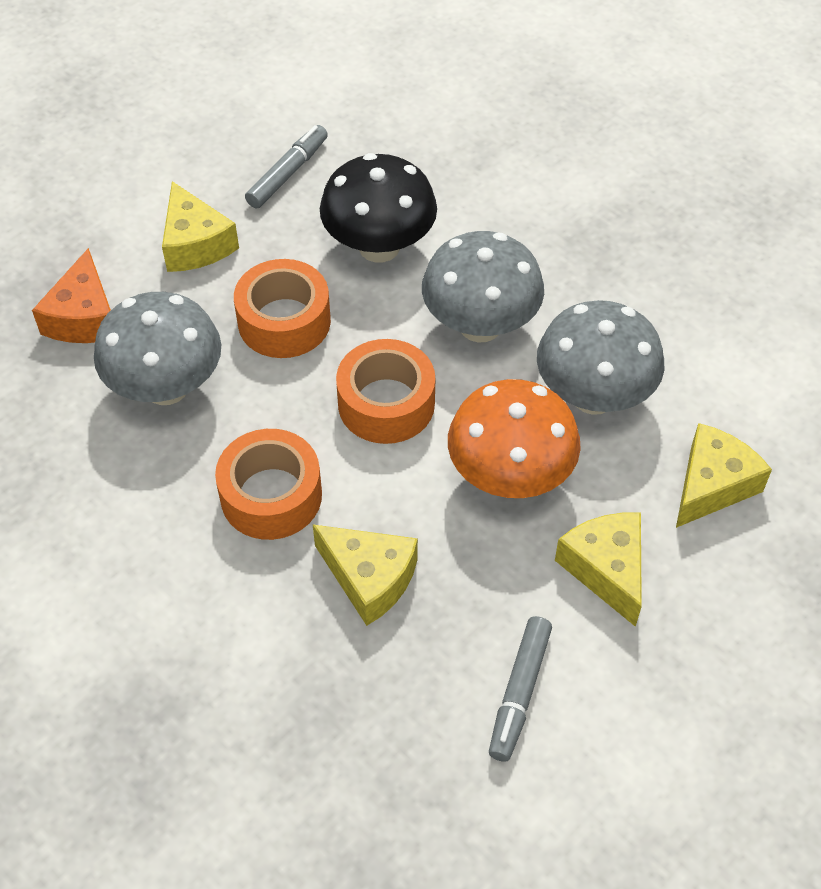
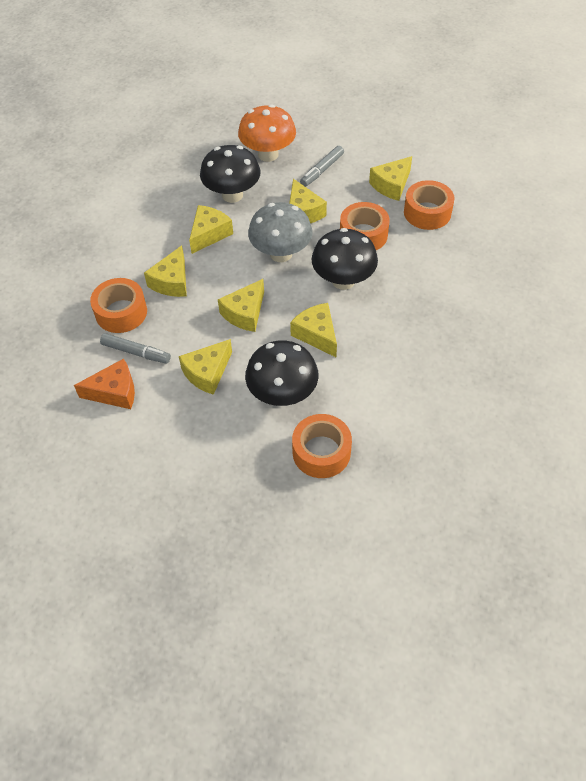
black mushroom: [320,153,437,263] = 1 -> [200,145,260,203] [245,340,318,406] [312,228,378,290] = 3
grey mushroom: [94,292,221,405] [422,231,544,343] [537,300,664,415] = 3 -> [248,202,312,262] = 1
orange tape: [215,429,322,540] [234,259,331,358] [336,339,435,444] = 3 -> [90,278,147,333] [292,414,352,478] [340,202,390,250] [404,180,455,230] = 4
yellow cheese: [162,181,239,272] [313,525,418,626] [555,513,642,627] [676,423,772,528] = 4 -> [144,245,187,297] [179,339,232,395] [189,205,233,254] [218,279,264,332] [289,179,327,223] [290,303,337,357] [369,156,412,201] = 7

